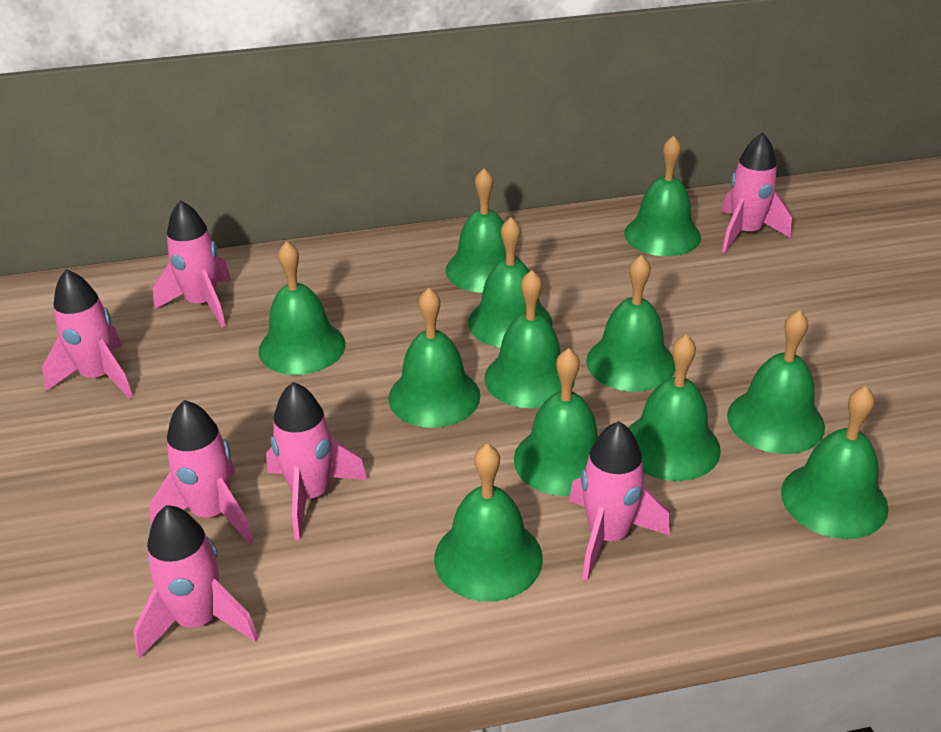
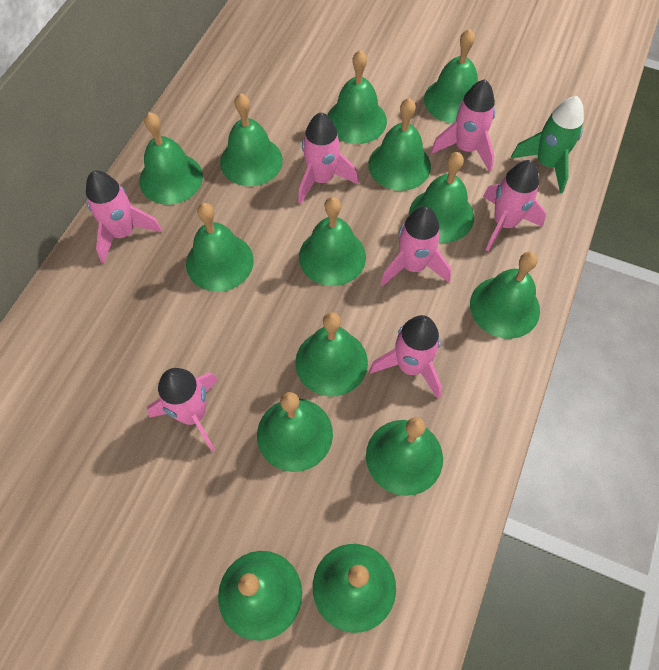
green bell: [258,241,345,375] [388,288,480,428] [434,444,543,601] [446,168,521,293] [468,217,552,348] [484,270,575,408] [514,348,598,496] [586,255,675,392] [624,135,701,256] [628,334,721,481] [727,310,825,454] [781,386,888,539] = 12 -> [139,112,203,205] [186,203,254,292] [218,551,302,641] [220,93,283,186] [257,392,333,472] [295,312,368,397] [299,197,366,286] [313,544,396,633] [328,50,387,144] [366,417,443,496] [368,98,431,191] [409,152,474,243] [424,29,478,123] [470,252,540,339] = 14
green rocket: none = 0 -> [511,96,584,193] = 1

